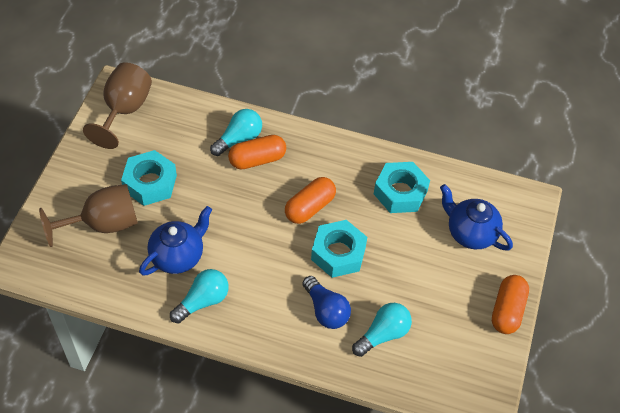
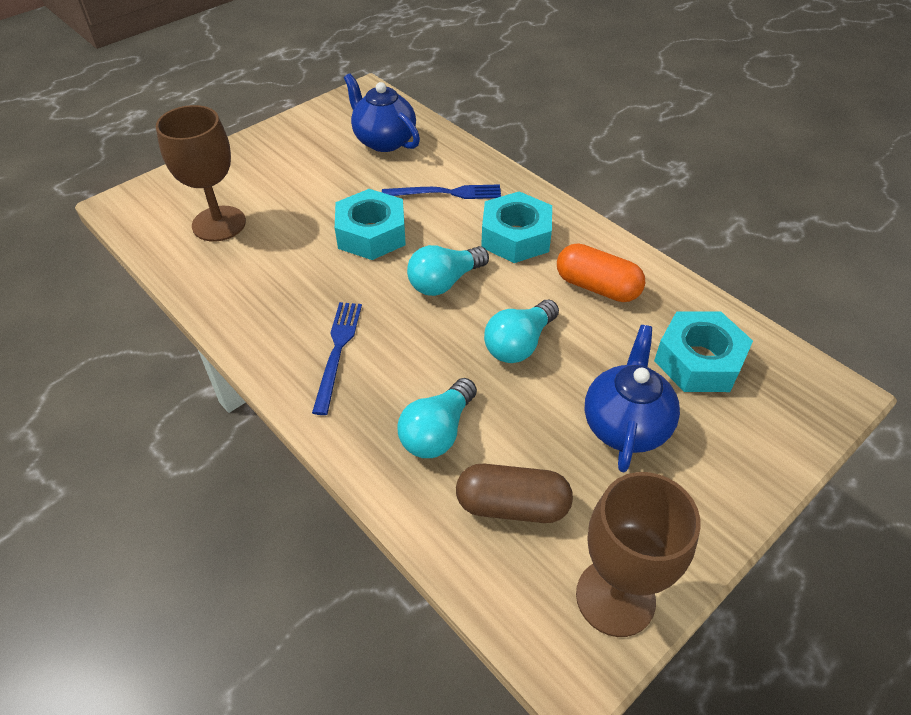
blue fork: none = 0 -> [312,302,362,415] [382,184,501,199] = 2
blue light bulb: [302,276,351,329] = 1 -> none = 0
brown capsule: none = 0 -> [456,464,573,523] = 1
orange capsule: [228,135,286,170] [285,177,336,224] [492,275,529,334] = 3 -> [557,243,645,302] = 1

